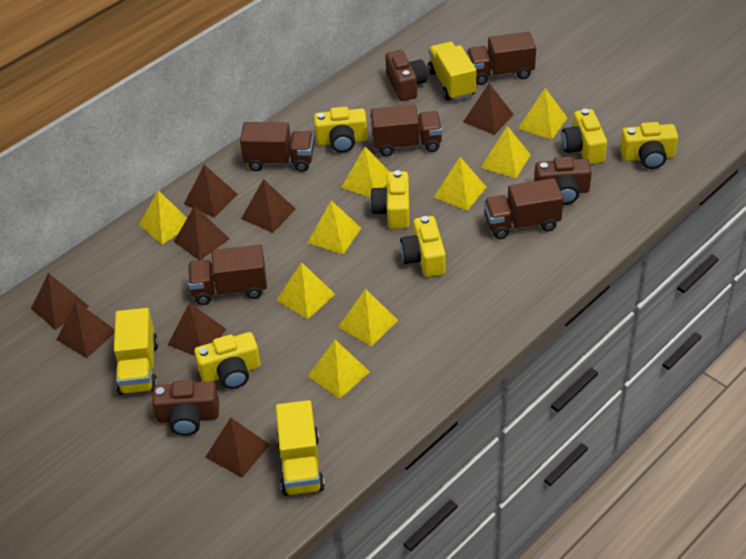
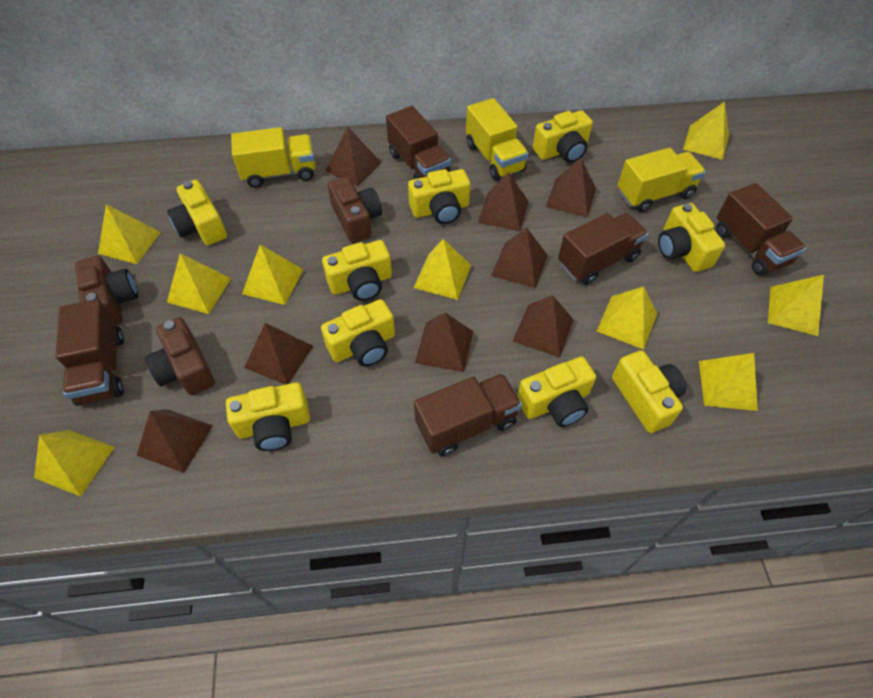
yellow camera: [194,332,260,389] [314,107,368,153] [370,170,410,229] [400,216,446,277] [561,109,607,164] [620,122,678,169] = 6 -> [167,180,227,245] [226,382,310,451] [321,299,395,366] [322,240,392,301] [408,169,471,224] [517,357,596,427] [533,110,593,163] [612,350,686,433] [658,203,725,272] = 9

